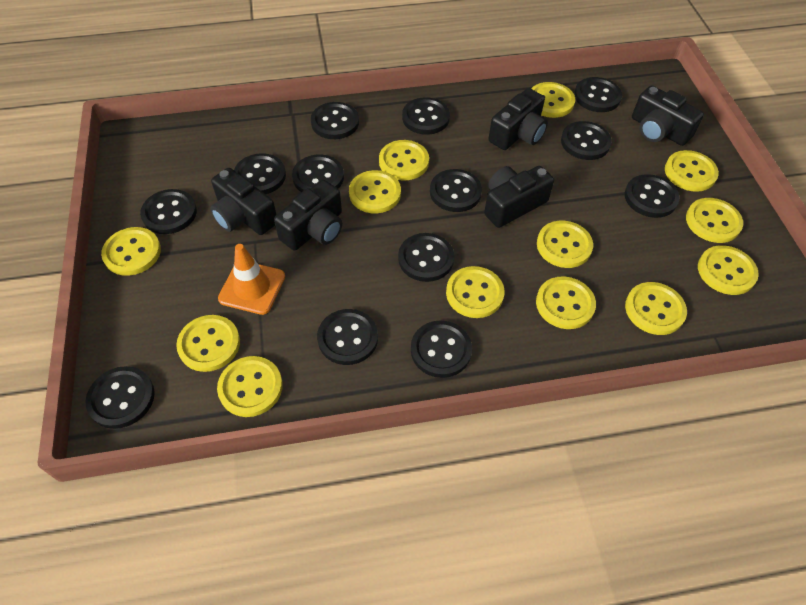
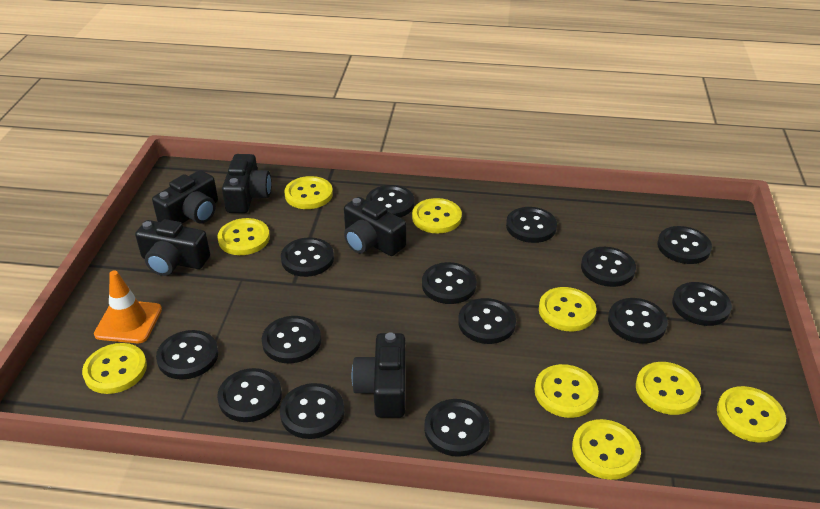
black button: [85,366,155,429] [140,189,197,234] [234,153,286,194] [292,155,344,192] [311,102,359,139] [317,309,378,365] [398,233,454,282] [402,97,450,135] [411,321,472,378] [430,169,482,212] [561,121,612,160] [574,77,622,112] [625,174,679,218] = 13 -> [156,330,218,380] [217,368,282,422] [262,316,321,363] [280,383,344,439] [281,237,334,277] [366,185,414,218] [422,262,476,304] [424,399,490,457] [458,298,516,344] [506,207,557,243] [581,247,636,287] [608,298,668,343] [657,226,712,264] [672,282,732,326] = 14
yellow button: [101,227,161,276] [176,315,240,372] [217,356,283,417] [349,170,401,213] [379,140,429,180] [446,266,505,318] [531,82,575,118] [536,276,596,329] [537,221,593,268] [625,282,687,335] [665,150,719,192] [686,198,743,243] [698,245,759,295] = 13 -> [82,343,147,394] [217,218,270,255] [284,176,333,209] [412,198,462,234] [535,364,599,418] [539,287,597,331] [572,419,641,480] [636,362,701,415] [717,386,786,442] = 9

